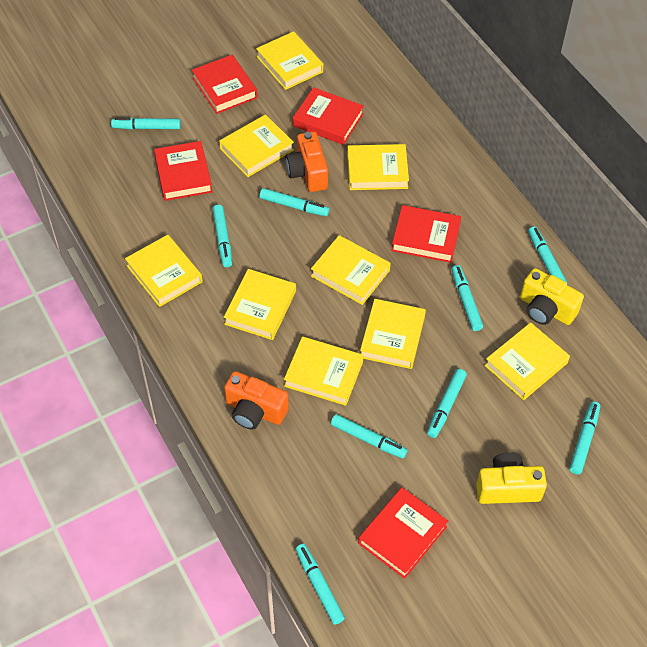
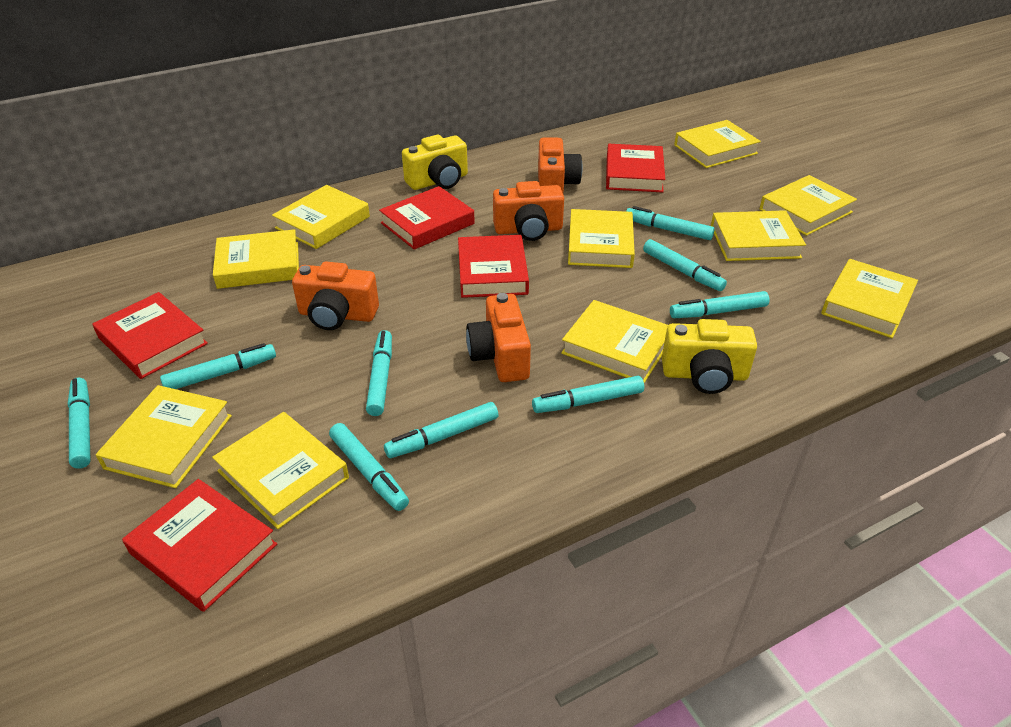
orange camera: [224,371,289,430] [285,131,328,192] = 2 -> [292,262,379,330] [466,293,531,382] [493,181,564,241] [538,137,583,194] = 4
yellow book: [125,235,203,307] [219,114,294,177] [224,269,296,340] [256,31,323,90] [284,337,364,406] [311,235,391,305] [347,144,409,190] [360,299,426,369] [485,322,570,400] = 9 -> [96,385,232,488] [212,412,349,529] [213,229,299,289] [272,185,370,249] [561,300,668,383] [568,209,635,268] [674,120,761,168] [711,210,806,261] [760,175,857,236] [821,259,918,338] = 10

